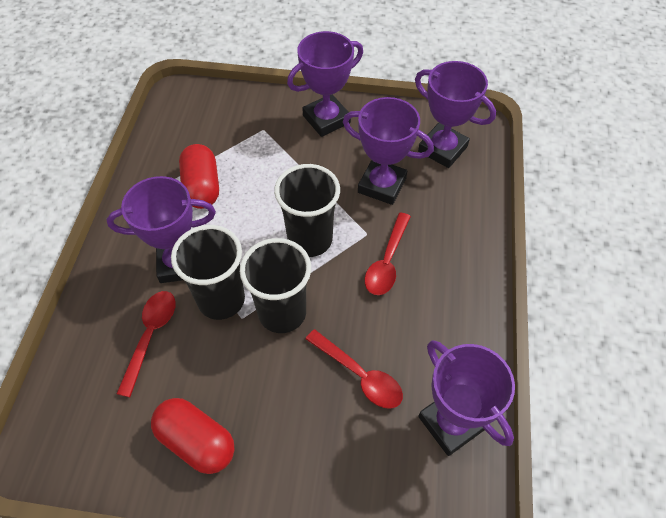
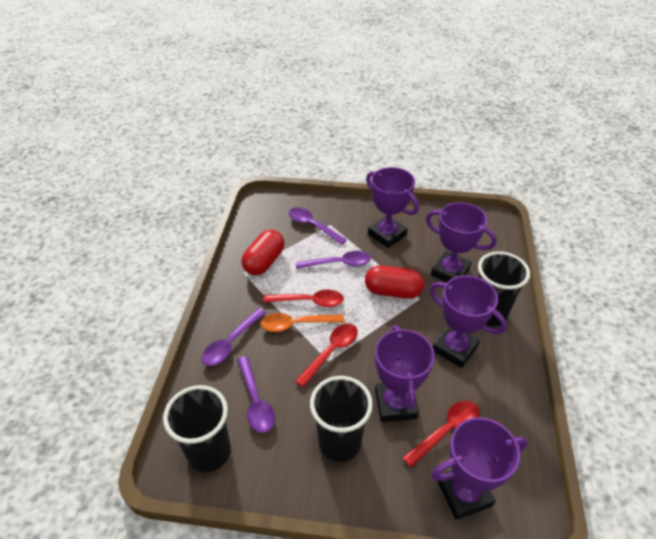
orange spoon: none = 0 -> [261,313,344,332] = 1
purple spoon: none = 0 -> [202,308,266,366] [237,356,275,433] [289,207,347,245] [295,251,371,269] = 4

